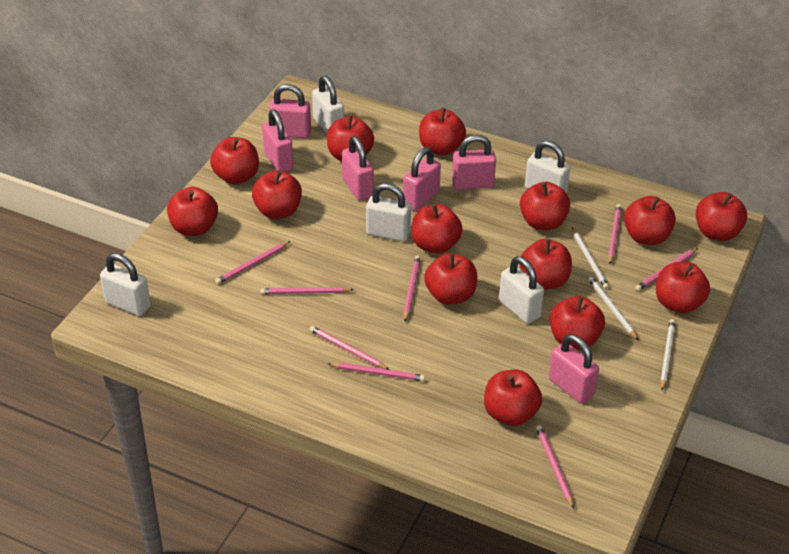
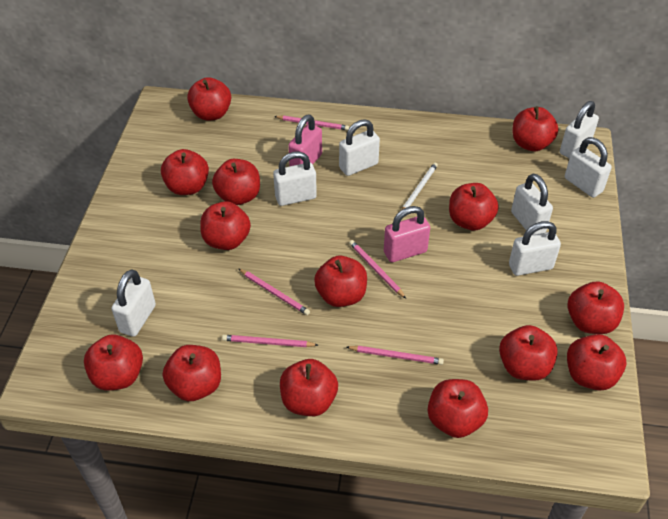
pink padlock: [262,110,293,172] [269,84,311,139] [342,136,374,201] [403,147,441,211] [452,135,496,190] [549,334,599,404] = 6 -> [288,114,322,166] [384,206,430,262] = 2
pink pencil: [215,241,290,284] [260,287,354,294] [309,326,390,370] [328,362,425,381] [404,255,420,321] [536,425,574,509] [608,204,622,264] [635,248,698,291] = 8 -> [222,335,318,347] [239,269,310,315] [274,115,349,130] [347,346,444,365] [349,240,406,298] = 5
white padlock: [100,253,151,316] [312,76,344,133] [366,183,411,242] [499,256,544,324] [525,140,570,193] = 5 -> [111,269,156,337] [273,151,317,206] [339,119,380,176] [509,221,561,276] [511,174,553,235] [560,101,599,159] [565,137,612,198] = 7
white pencil: [572,228,609,289] [588,276,638,340] [660,319,675,390] = 3 -> [402,163,438,209] = 1

